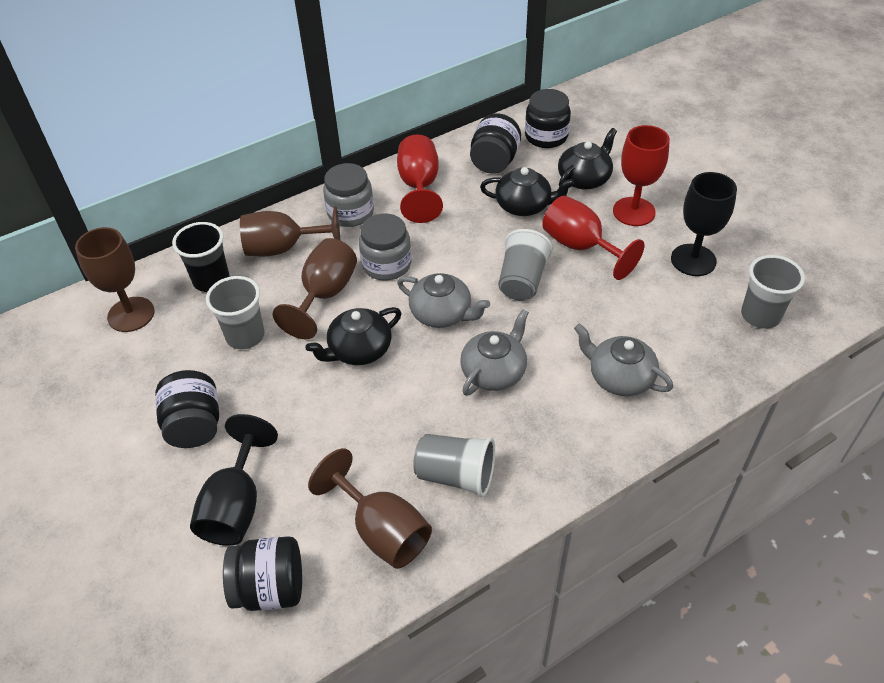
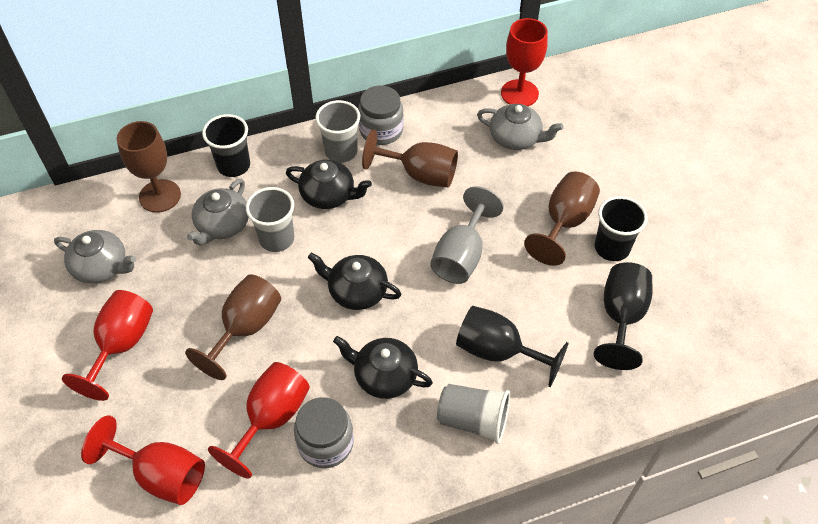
black cup: [172,222,229,292] = 1 -> [202,114,250,177] [595,196,648,261] = 2
black jar: [155,370,219,448] [223,536,302,611] [470,113,521,174] [525,89,571,148] = 4 -> none = 0
grey cup: [206,276,265,349] [413,434,495,497] [498,229,553,300] [741,255,805,329] = 4 -> [246,187,294,252] [315,100,360,163] [437,384,510,444] = 3
grey goblet: none = 0 -> [430,186,504,284] = 1
red goblet: [397,135,443,223] [542,196,644,280] [613,125,670,226] = 3 -> [62,290,153,401] [81,415,205,505] [208,362,310,479] [501,18,548,106] = 4

